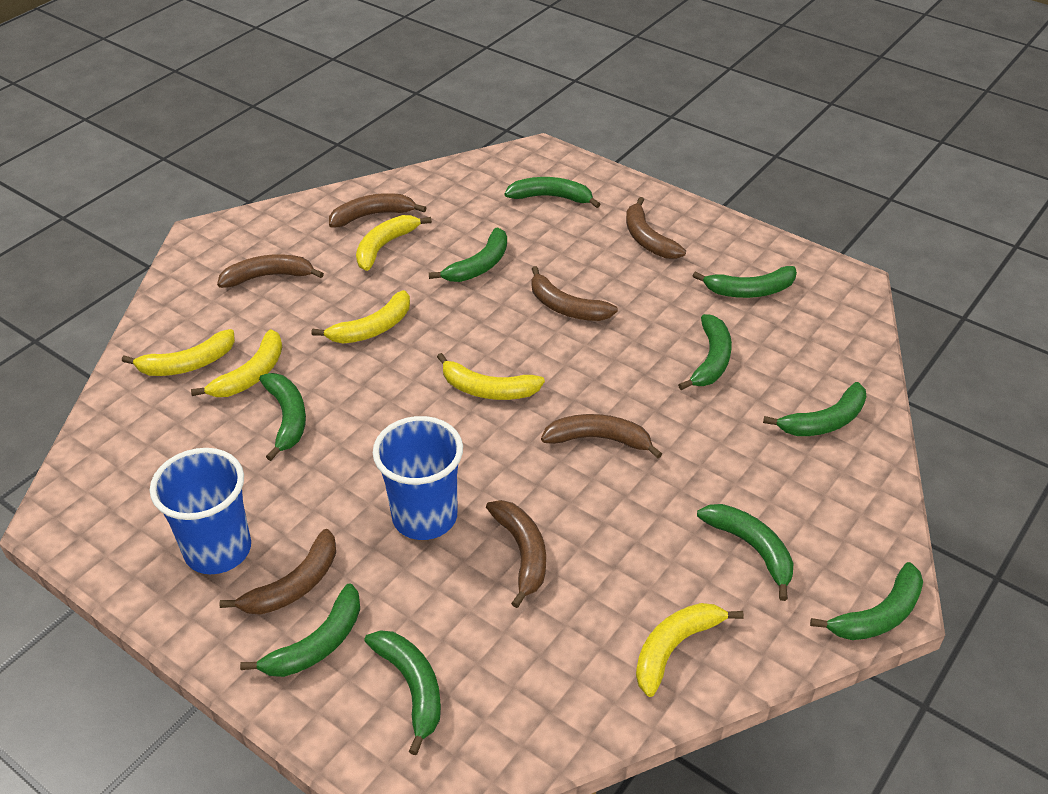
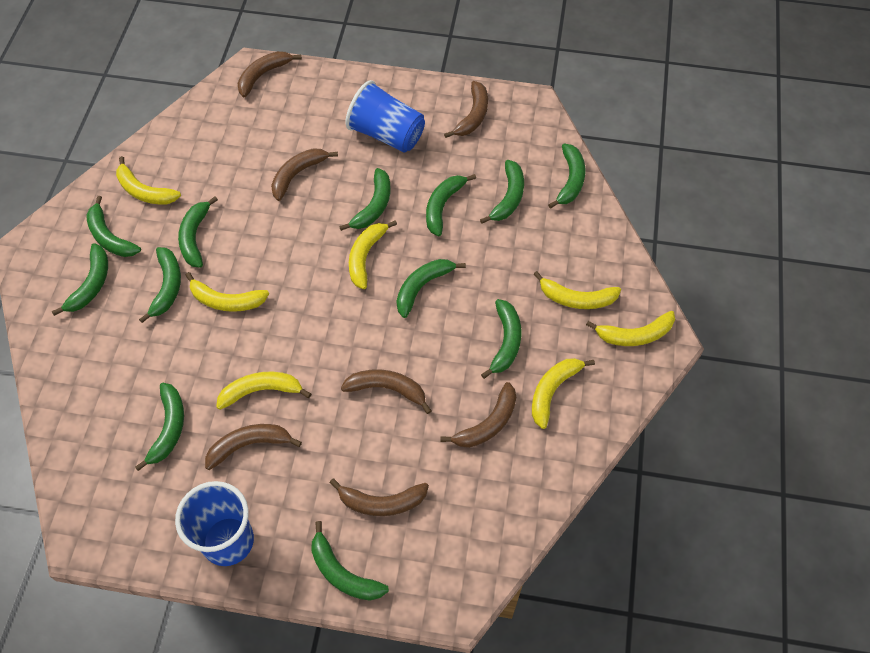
green banana: [240,583,360,677] [259,373,306,461] [364,630,441,755] [429,227,507,282] [505,177,601,208] [678,314,732,390] [693,266,797,298] [697,504,794,601] [763,382,866,436] [810,562,923,640] = 10 -> [52,243,108,316] [86,196,141,257] [135,383,184,471] [139,247,181,323] [178,196,218,268] [311,521,389,600] [339,168,390,231] [397,259,466,318] [426,174,476,236] [480,160,524,224] [481,299,521,379] [548,144,585,209] = 12
yellow banana: [122,329,235,376] [191,329,282,397] [312,290,410,344] [356,215,432,271] [437,353,545,400] [636,603,744,697] = 6 -> [116,156,181,204] [185,272,269,312] [216,372,311,410] [349,220,397,289] [532,358,595,429] [533,271,621,309] [586,311,675,346] = 7

